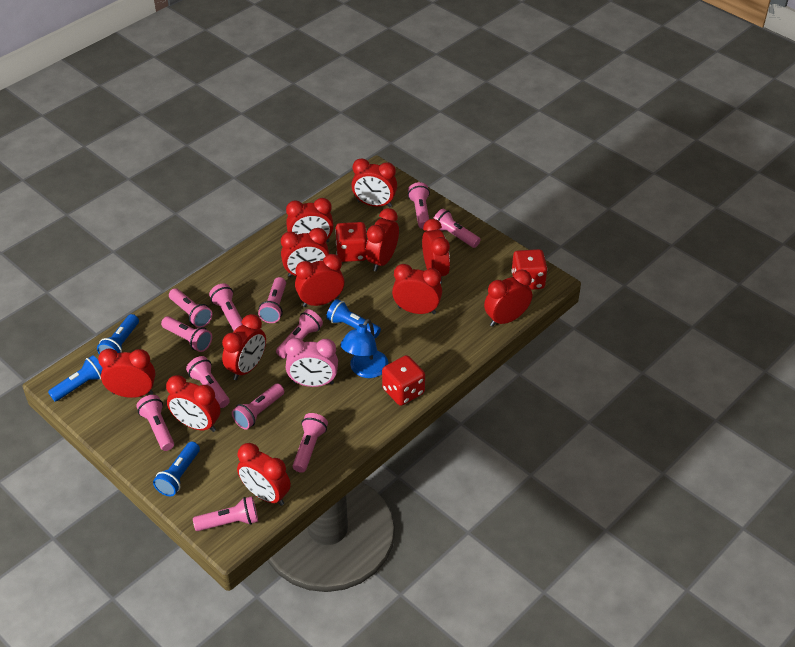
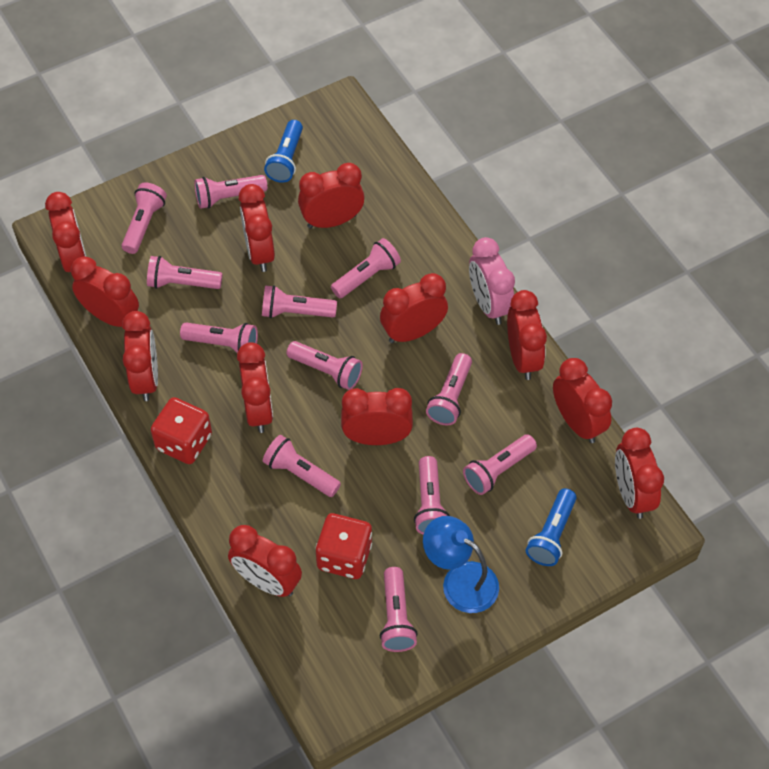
blue flashlight: [48,355,103,402] [97,314,139,355] [153,442,200,496] [326,299,381,338] = 4 -> [264,120,303,183] [526,488,576,566] = 2
red dice: [335,222,367,262] [382,355,425,406] [512,249,547,290] = 3 -> [151,397,212,464] [316,513,372,579] = 2

